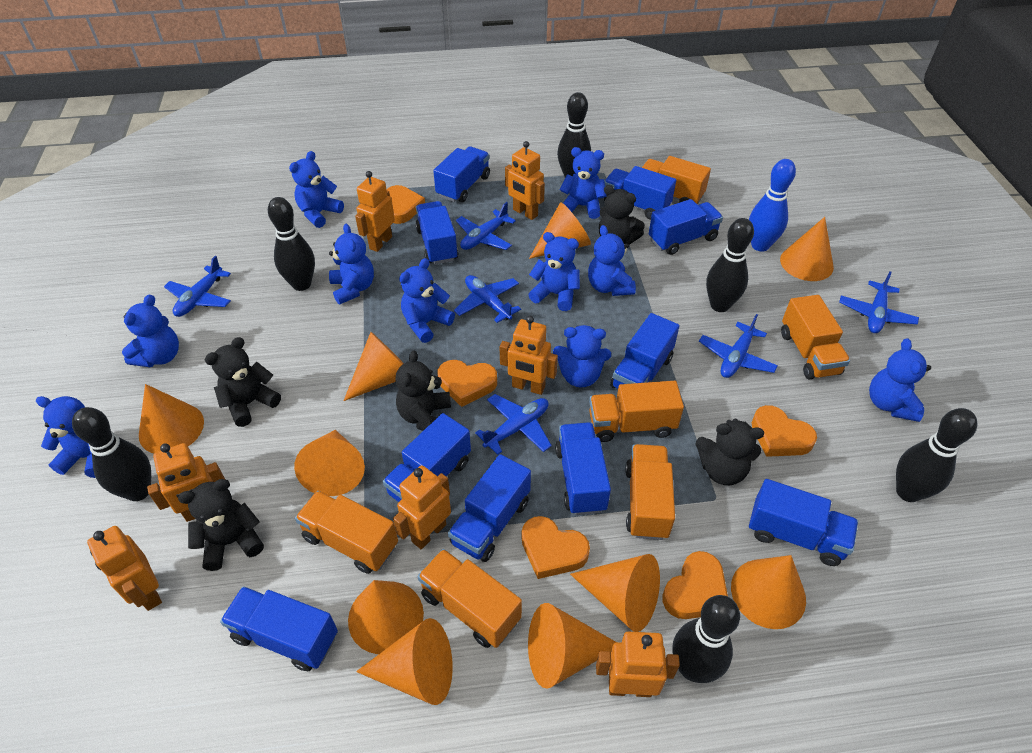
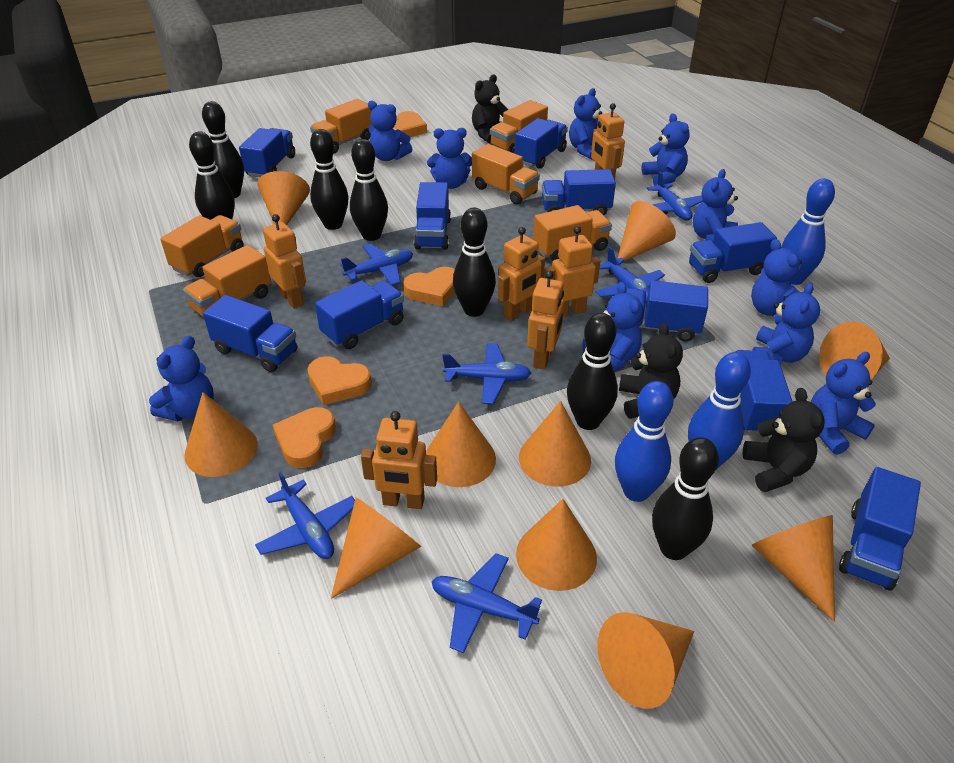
black bowling pin: [72,407,151,501] [268,197,315,291] [557,92,591,177] [672,595,740,683] [706,218,754,312] [896,408,977,502] = 6 -> [189,131,235,220] [202,101,244,198] [310,129,349,230] [350,139,388,241] [453,208,496,317] [567,313,618,430] [652,437,719,560] = 7
black teddy bear: [178,479,264,571] [205,337,281,427] [395,350,451,431] [599,185,645,245] [696,418,764,485] = 5 -> [472,74,508,144] [619,323,683,419] [743,388,825,492] = 3
blue bowling pin: [749,159,796,251] = 1 -> [615,381,673,502] [688,352,751,469] [781,179,835,285] = 3
orange heart: [387,185,425,224] [438,360,497,407] [521,516,590,579] [662,551,728,619] [752,405,817,457] = 5 -> [273,407,336,468] [307,356,372,405] [393,111,427,137] [403,267,455,306] = 4
orange robot: [87,526,162,611] [147,443,225,522] [355,171,395,252] [393,465,451,549] [500,316,558,395] [505,141,545,220] [596,632,680,697] = 7 -> [263,214,306,308] [361,411,437,509] [498,227,545,321] [527,270,564,370] [544,226,600,317] [591,103,625,179] = 6

